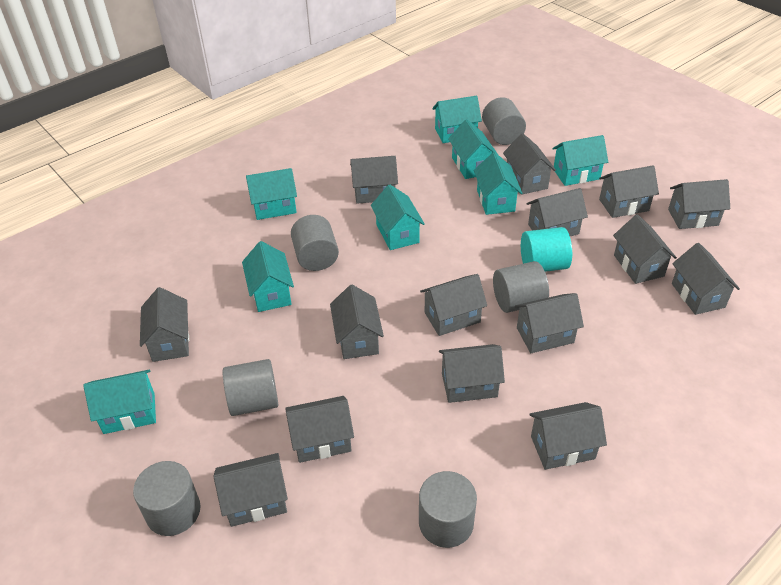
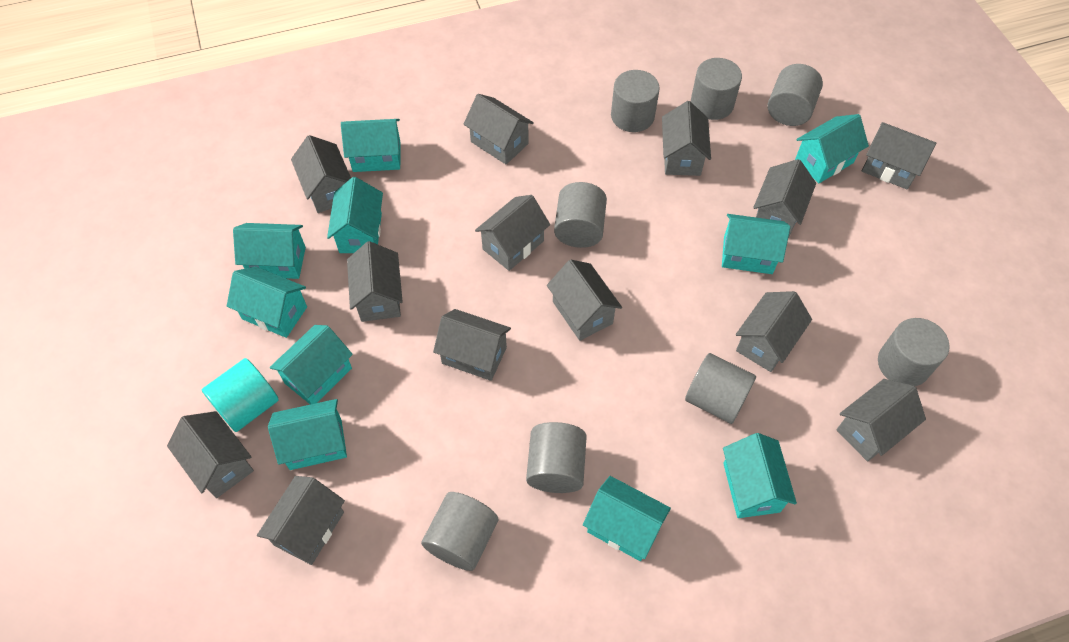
grey cylinder: [133,461,201,536] [222,359,278,416] [291,215,339,271] [419,471,477,548] [482,97,526,145] [493,261,549,313] = 6 -> [421,492,498,571] [526,422,587,493] [554,182,607,248] [611,70,660,132] [685,353,756,424] [691,58,742,120] [768,64,823,126] [878,318,950,386] = 8
grey house: [140,287,189,362] [213,453,288,527] [285,396,354,463] [330,285,384,359] [350,156,398,204] [420,274,487,336] [439,344,505,403] [503,133,556,195] [515,293,584,353] [527,188,588,236] [529,402,607,470] [599,166,659,218] [613,214,677,284] [668,179,730,229] [672,243,740,315] = 15 -> [167,411,254,498] [257,476,345,565] [291,135,351,213] [347,241,403,322] [433,309,511,381] [464,94,534,164] [475,195,550,271] [547,259,622,341] [662,101,711,176] [736,291,812,372] [753,159,816,238] [836,379,926,462] [862,122,936,190] = 13
turquoise house: [83,370,156,434] [242,241,294,312] [246,168,297,220] [371,185,425,250] [432,96,482,143] [448,119,498,179] [474,152,522,215] [552,135,608,186] = 8 -> [227,266,307,338] [233,223,306,279] [268,399,347,470] [270,325,353,405] [327,177,383,253] [341,119,401,172] [583,476,671,561] [722,214,790,274] [723,433,797,518] [795,114,869,183] = 10

